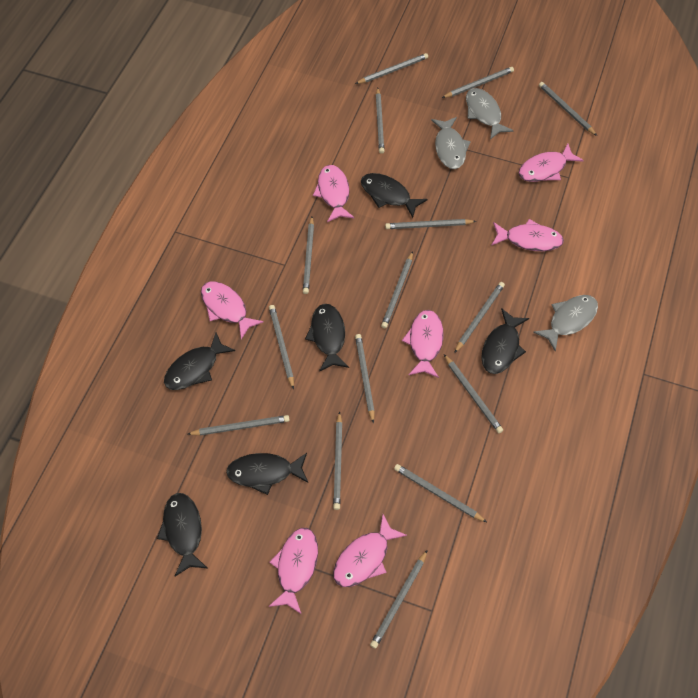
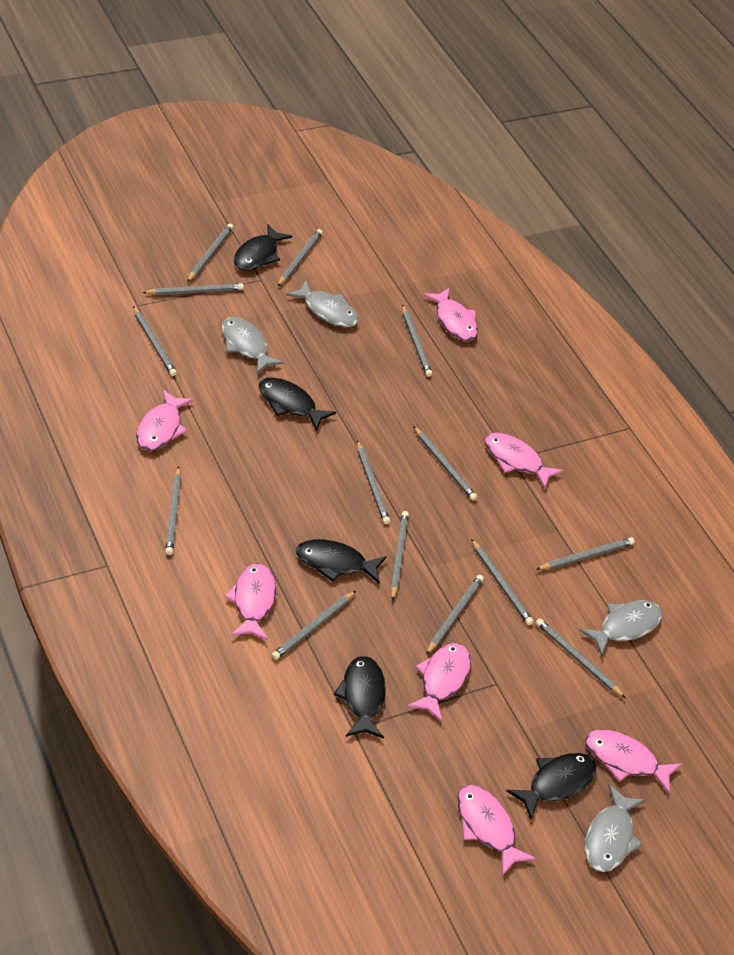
black fish: [157,493,208,577] [164,333,235,390] [226,453,308,495] [305,304,349,371] [361,173,428,218] [481,308,529,374] = 6 -> [234,224,293,271] [259,377,336,431] [296,539,387,584] [334,656,386,739] [506,753,596,820] = 5
grey fish: [431,117,471,169] [466,88,514,139] [533,295,598,351] = 3 -> [222,317,284,374] [286,280,358,327] [579,600,662,656] [585,784,645,872] = 4
grey pencil: [188,415,290,436] [269,305,294,390] [303,217,314,294] [333,411,342,510] [355,53,428,84] [355,334,375,424] [370,550,427,649] [376,88,385,154] [381,251,413,328] [385,219,477,229] [394,464,487,522] [442,67,514,98] [444,354,503,433] [454,282,505,353] [539,82,597,136] = 15 -> [133,306,177,376] [142,283,244,295] [165,466,181,555] [187,224,233,282] [272,591,356,660] [278,229,323,286] [357,440,390,524] [391,511,409,601] [402,305,432,377] [413,426,477,501] [426,575,484,655] [471,539,534,625] [536,537,635,570] [536,618,626,698] = 14

